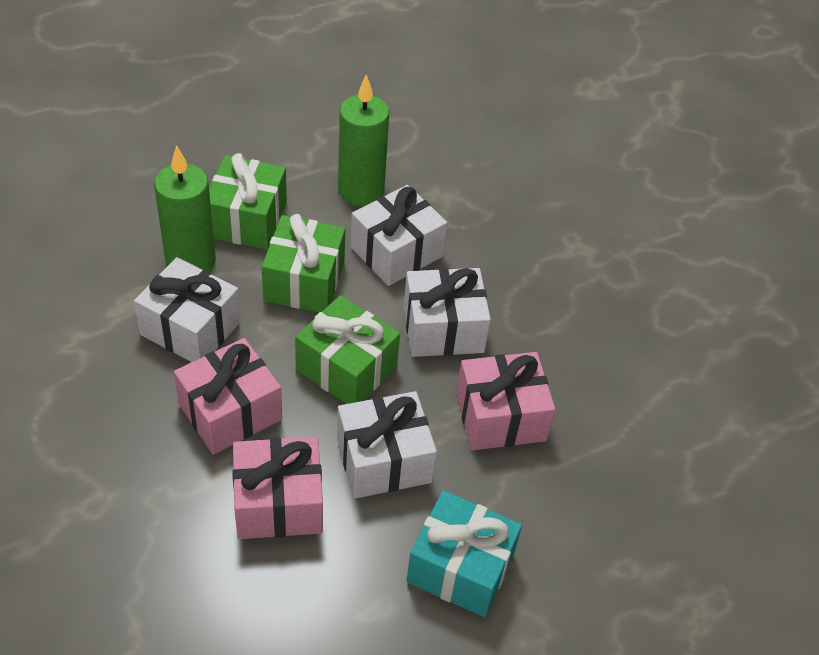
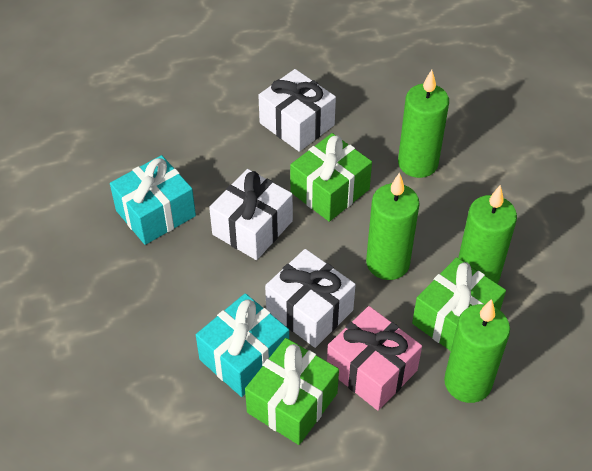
green candle: [154,145,216,272] [338,75,389,206] = 2 -> [366,172,419,280] [398,70,449,178] [444,299,510,403] [458,185,517,284] = 4
pink gift: [174,338,282,455] [232,437,323,539] [456,352,556,451] = 3 -> [327,306,422,411] = 1
turquoise gift: [407,491,522,617] = 1 -> [110,155,196,245] [196,293,289,397] = 2
white gift: [134,257,241,362] [337,391,437,499] [350,185,447,286] [404,268,491,357] = 4 -> [209,169,293,260] [258,69,336,152] [265,249,356,348] = 3

